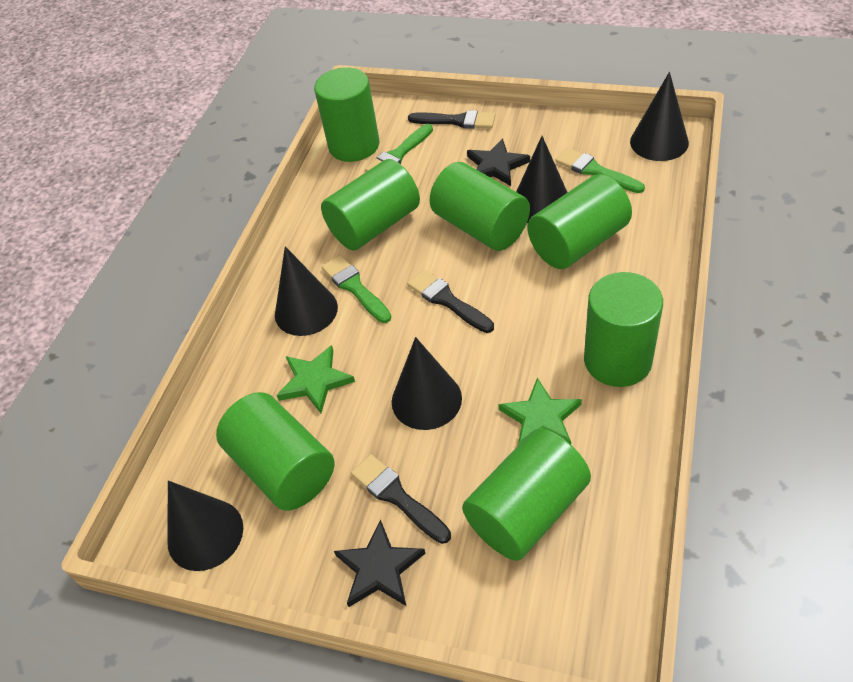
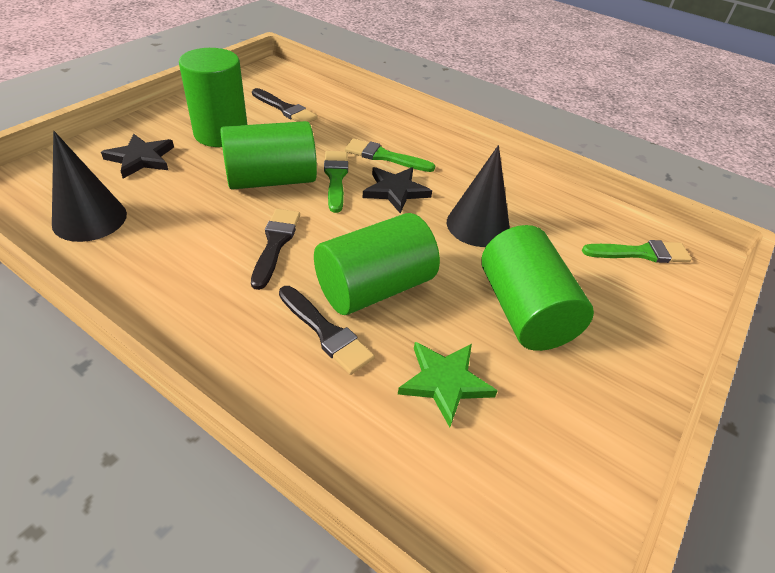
black cone: [167,481,243,571] [275,246,338,336] [392,337,462,430] [516,136,568,223] [630,72,689,161] = 5 -> [52,131,127,242] [447,145,510,247] = 2
green cylinder: [216,392,335,511] [314,67,379,162] [321,159,420,250] [430,162,530,251] [462,429,591,561] [528,174,632,269] [584,272,663,387] = 7 -> [179,48,247,147] [220,121,317,190] [314,213,440,315] [481,225,594,351] = 4
green star: [276,345,355,413] [499,378,582,445] = 2 -> [398,342,497,427] = 1

